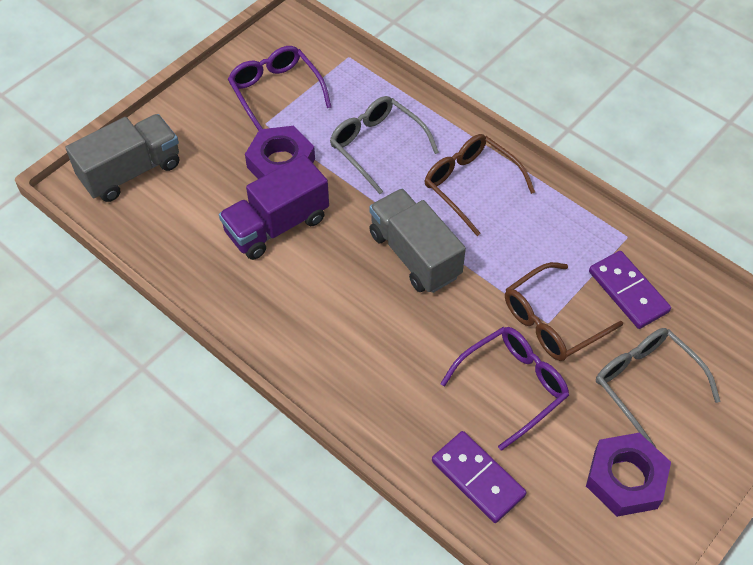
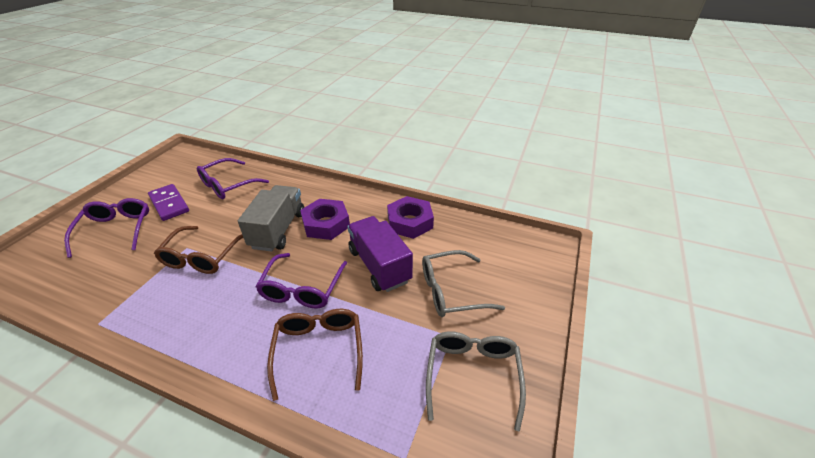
grey truck: [65,114,179,202] [369,188,466,293] = 2 -> [238,185,304,252] = 1
purple domino: [432,431,526,523] [589,251,671,329] = 2 -> [148,184,189,221] = 1
purple glasses: [228,46,331,131] [440,327,569,451] = 2 -> [64,198,149,258] [197,158,269,199] [256,253,347,309] = 3

